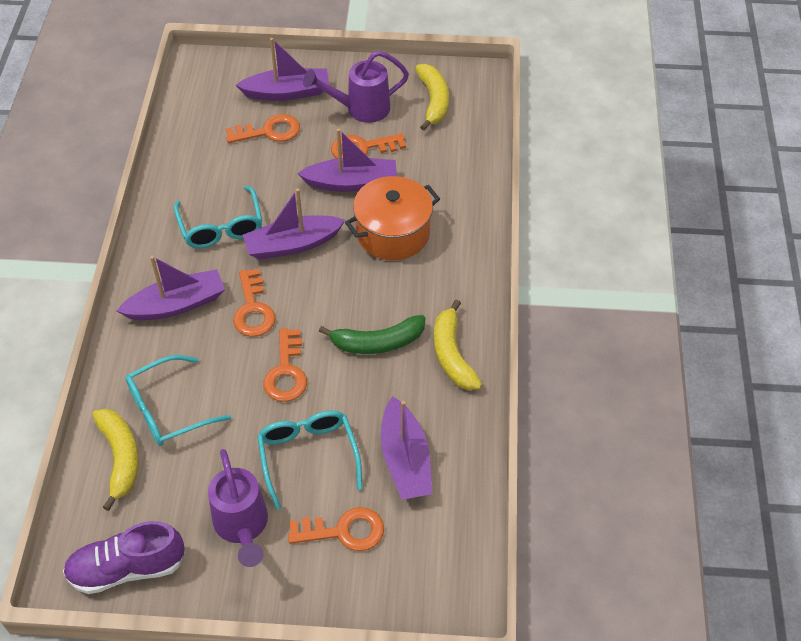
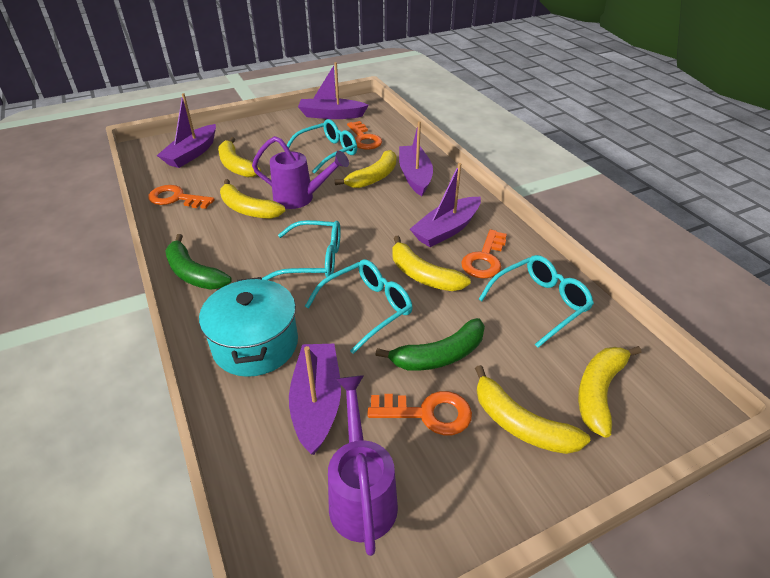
green banana: [319,315,425,354] = 1 -> [165,234,232,290] [375,318,485,371] = 2
orange key: [226,114,300,143] [233,269,276,337] [263,328,307,402] [288,507,384,551] [331,133,406,158] = 5 -> [148,185,215,209] [347,121,382,150] [368,391,472,435] [461,229,507,279] = 4
orange pot: [345,176,440,260] = 1 -> none = 0
purple shoe: [63,521,185,594] = 1 -> none = 0
turquoise glasses: [125,355,231,446] [174,186,262,248] [257,410,362,510] = 3 -> [262,220,341,280] [287,119,357,174] [305,259,412,354] [479,255,594,348] = 4
turquoise pot: none = 0 -> [199,277,298,377] = 1
yellow banana: [92,409,138,511] [415,64,449,131] [434,299,482,390] = 3 -> [218,137,261,177] [220,179,285,219] [335,150,397,188] [392,236,471,291] [475,365,591,454] [578,346,642,438] = 6

